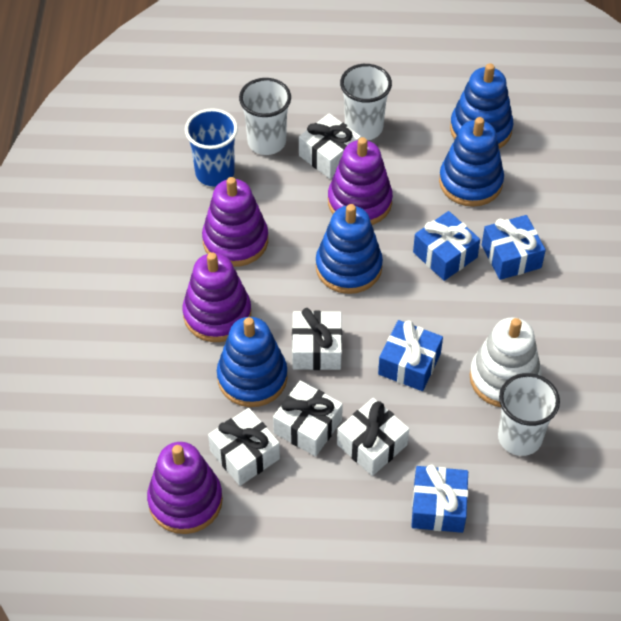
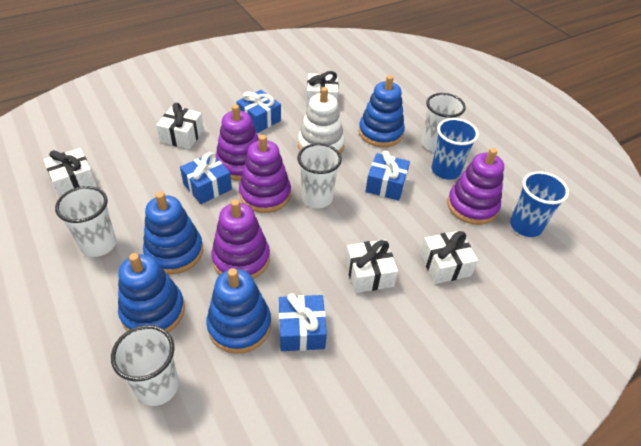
blue cup: [185,108,238,187] = 1 -> [432,118,479,180] [510,171,569,237] = 2
white cup: [239,78,291,155] [340,64,392,140] [498,373,560,456] = 3 -> [55,186,116,257] [111,325,179,406] [297,143,342,208] [422,93,466,152] = 4

